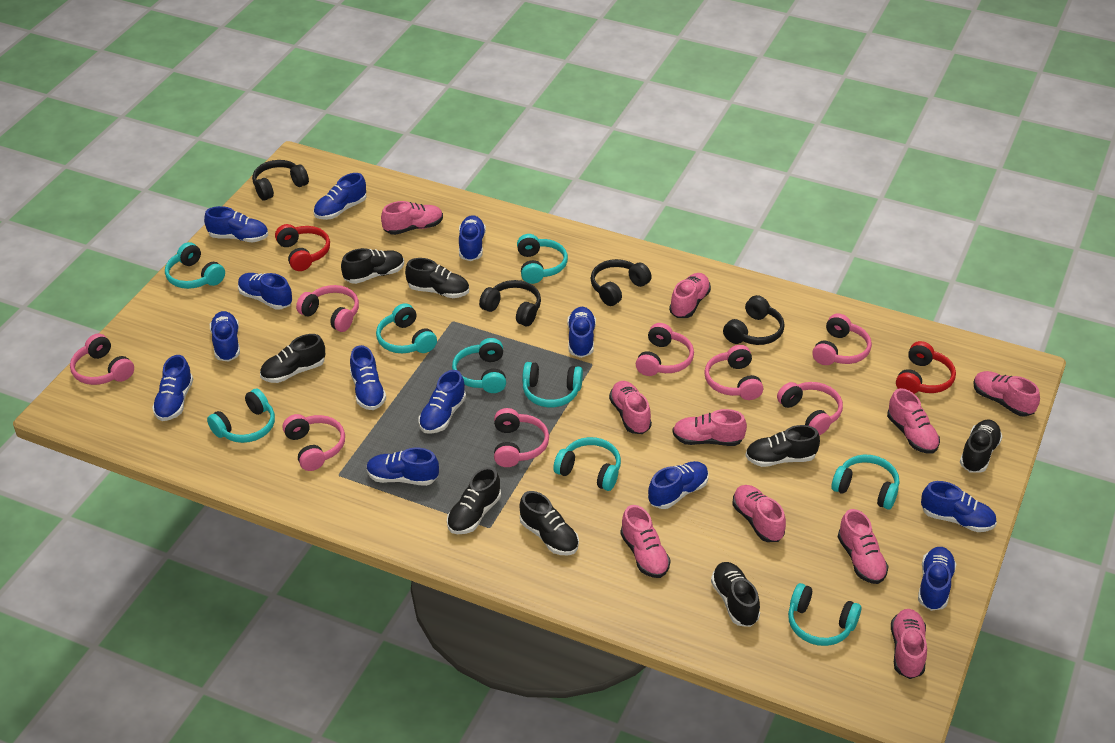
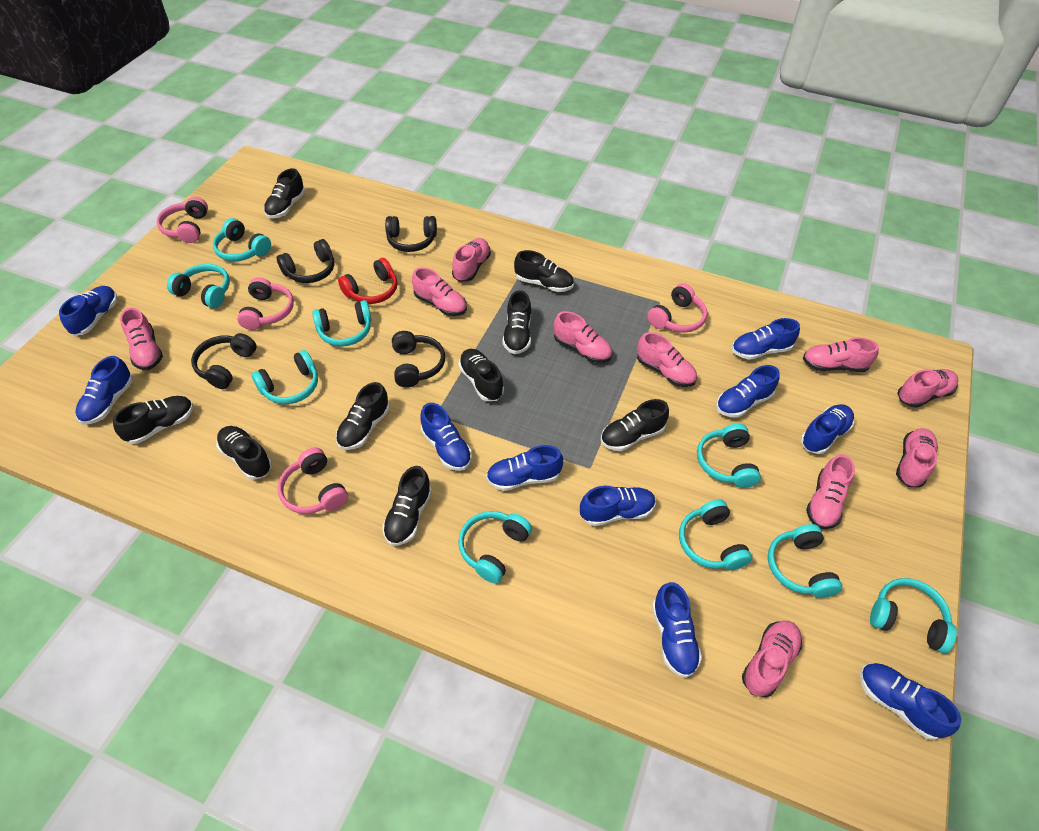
black shoe: [260,334,325,383] [341,248,404,284] [405,258,469,298] [447,467,501,534] [519,491,579,555] [711,562,760,627] [745,425,820,467] [960,419,1002,473] = 8 -> [113,396,193,444] [216,426,272,480] [264,168,305,218] [336,382,390,450] [382,466,432,546] [458,349,504,401] [502,290,531,354] [514,250,574,292] [601,399,669,451] = 9
blue shoe: [152,355,193,421] [204,206,268,242] [210,311,240,362] [238,273,292,310] [313,173,366,220] [350,345,386,410] [366,448,439,486] [418,370,466,434] [459,215,486,261] [567,307,596,358] [648,461,709,509] [918,547,956,611] [921,481,997,532] = 13 -> [59,286,118,336] [76,356,133,425] [420,403,472,471] [486,445,563,491] [580,486,656,526] [652,582,702,678] [716,365,780,418] [732,318,800,360] [801,404,854,454] [860,663,961,740] = 10
pink headphones: [70,333,134,385] [283,414,345,471] [296,285,359,332] [494,408,549,467] [636,323,694,376] [704,345,763,400] [777,382,843,435] [812,313,872,365] = 8 -> [157,197,208,243] [237,277,294,330] [278,448,348,514] [647,283,707,333] = 4
red headphones: [275,224,330,271] [896,341,956,394] = 2 -> [338,258,397,304] = 1

